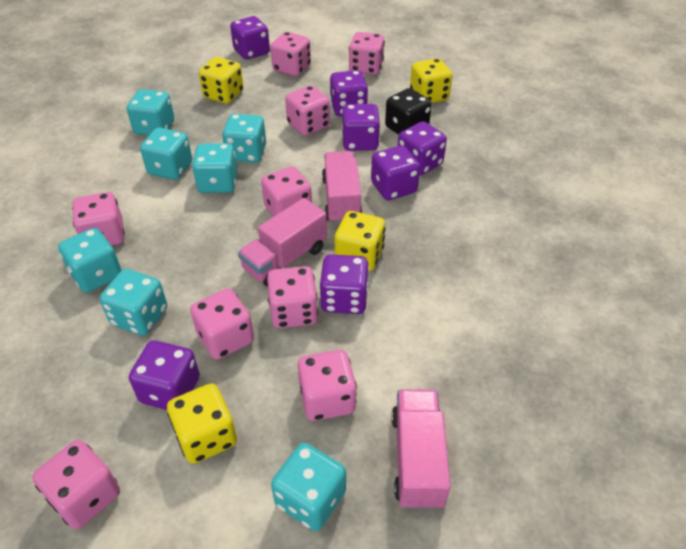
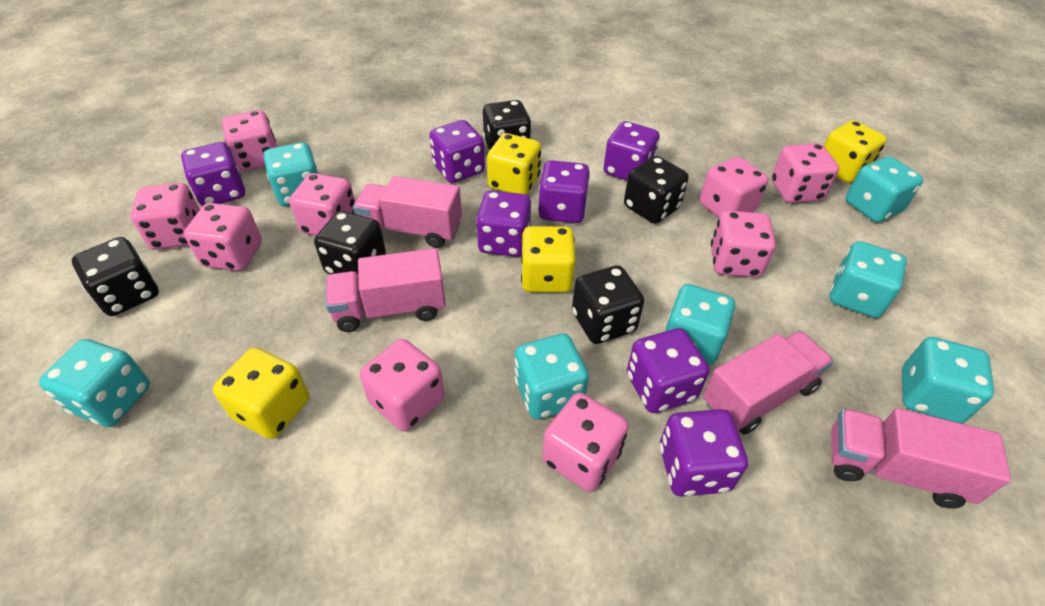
black dice: [385,88,432,135] = 1 -> [72,237,159,316] [314,211,386,274] [483,100,531,150] [572,265,644,344] [624,156,689,224] = 5
pink truck: [238,198,327,287] [322,151,363,224] [391,389,451,510] = 3 -> [326,248,446,332] [353,176,462,248] [703,331,834,434] [831,408,1011,508] = 4

